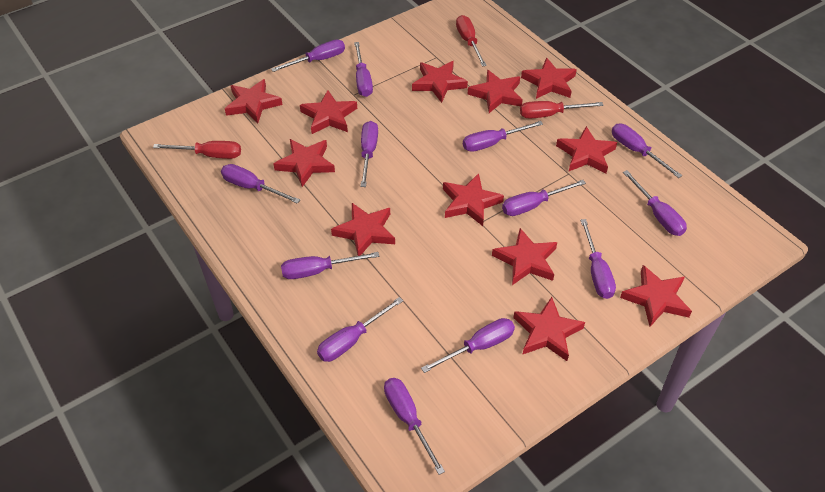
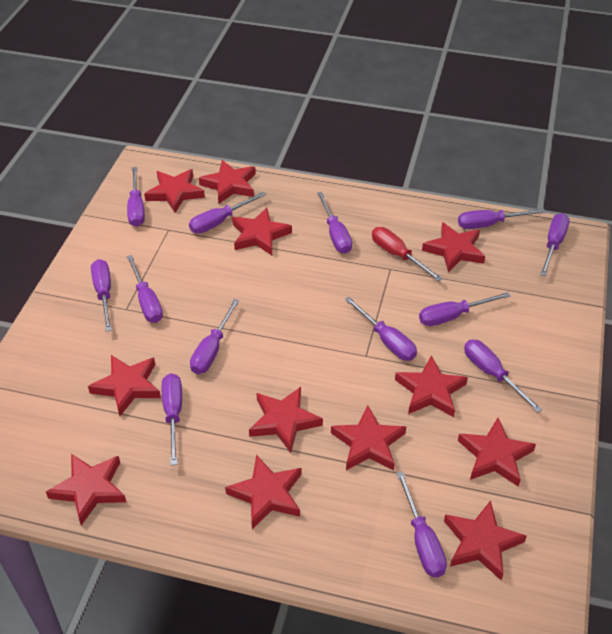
red screwdriver: [153,141,241,159] [456,15,487,66] [520,101,604,118] = 3 -> [372,227,443,281] = 1

